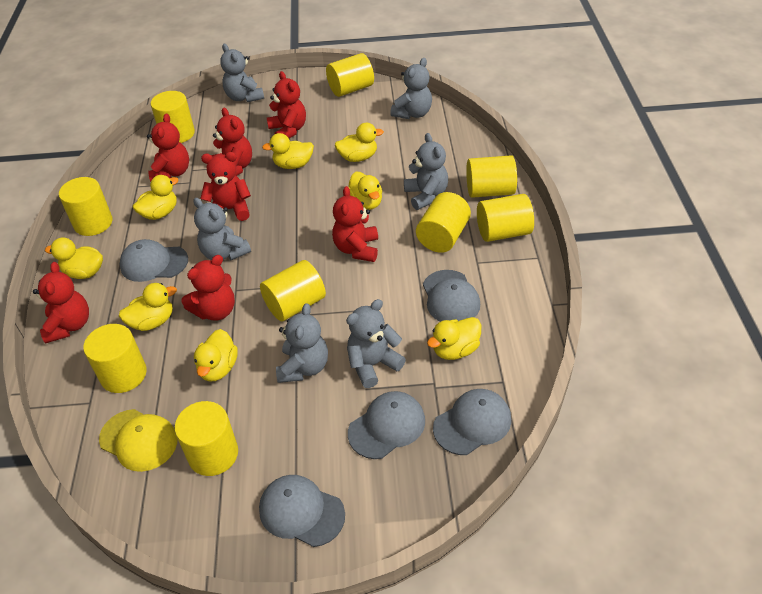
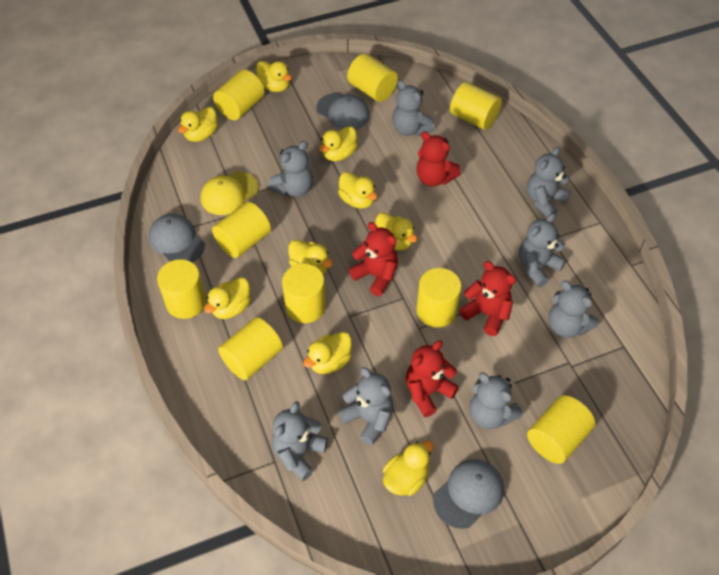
grey cap: [120,239,188,282] [259,475,345,547] [348,391,425,459] [423,270,480,322] [433,389,511,455] = 5 -> [149,214,205,262] [317,93,370,130] [433,459,504,529] = 3
grey teddy bear: [193,198,251,260] [220,44,264,102] [276,303,328,383] [346,299,406,388] [390,58,432,119] [404,133,448,210] = 6 -> [268,141,313,197] [272,401,328,481] [338,367,394,445] [392,80,435,136] [469,372,523,429] [519,213,566,287] [527,147,571,218] [548,281,599,338] = 8
red teddy bear: [33,262,89,344] [147,113,189,182] [181,255,235,320] [200,152,251,221] [211,108,252,176] [267,71,306,138] [332,186,378,262] = 7 -> [349,222,398,296] [406,340,459,417] [416,132,460,187] [459,261,516,336] = 4
yellow duck: [45,238,103,279] [119,283,177,331] [133,175,178,220] [194,329,238,382] [262,133,314,169] [335,123,384,162] [348,172,382,210] [427,317,481,360] = 8 -> [178,107,218,142] [204,277,251,319] [256,61,292,92] [288,240,333,274] [303,332,352,374] [319,126,358,161] [338,172,377,209] [375,212,417,251] [383,441,433,496] = 9

